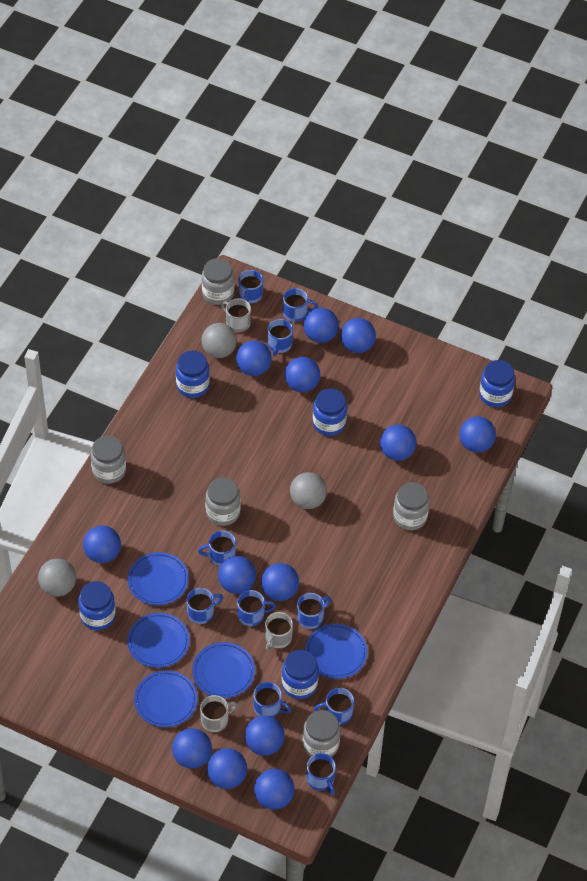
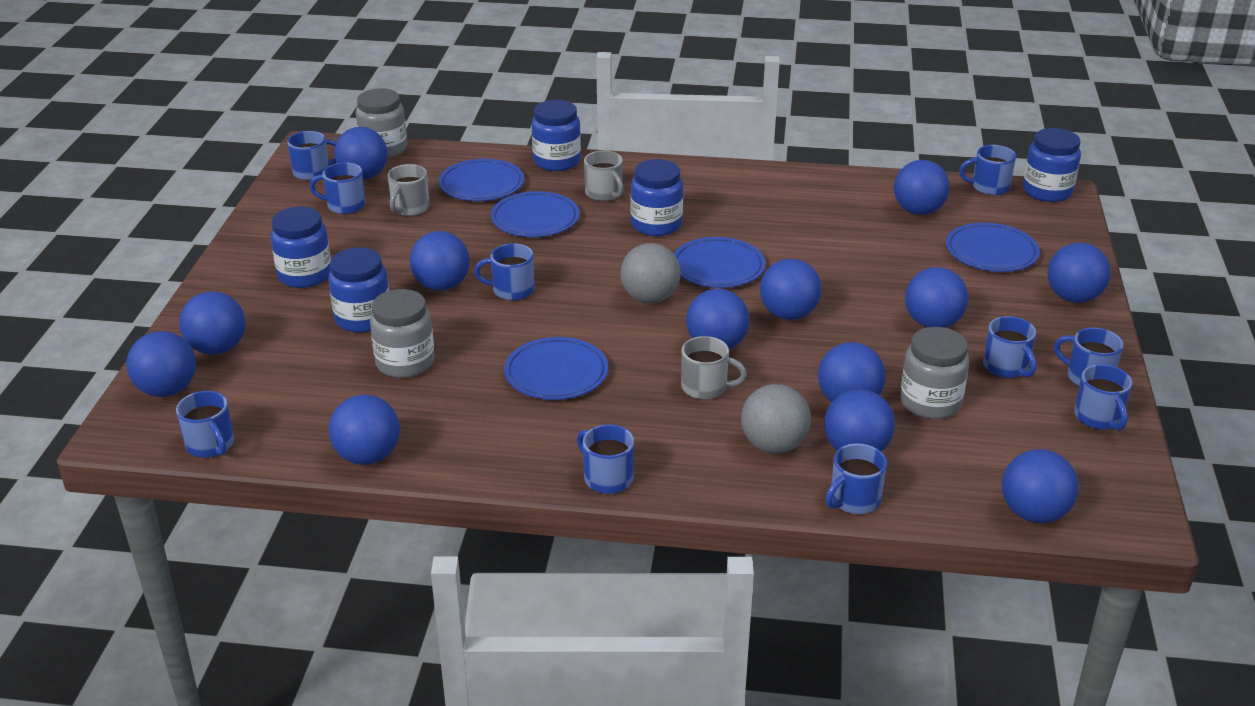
grey ball: [38,558,76,597] [201,323,237,358] [290,472,327,509] = 3 -> [620,243,681,303] [741,384,811,454] = 2
grey jar: [91,436,126,484] [202,258,234,305] [206,477,241,526] [303,710,340,757] [393,482,430,530] = 5 -> [356,88,407,158] [370,289,435,378] [900,327,969,419] = 3

